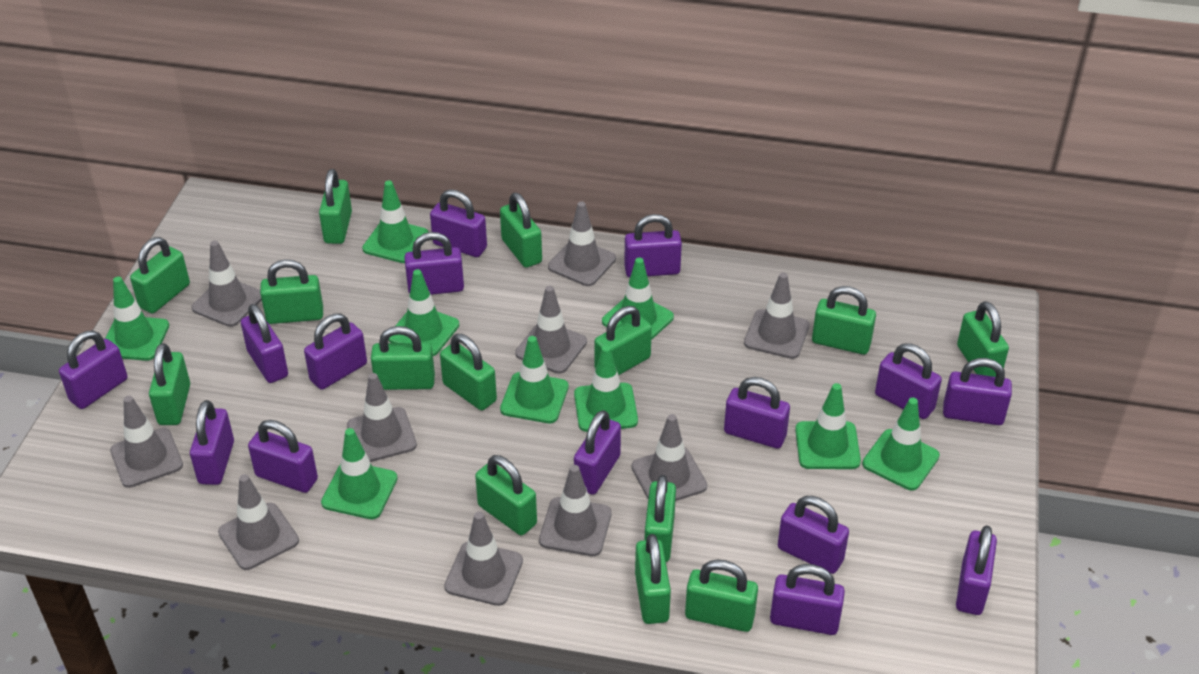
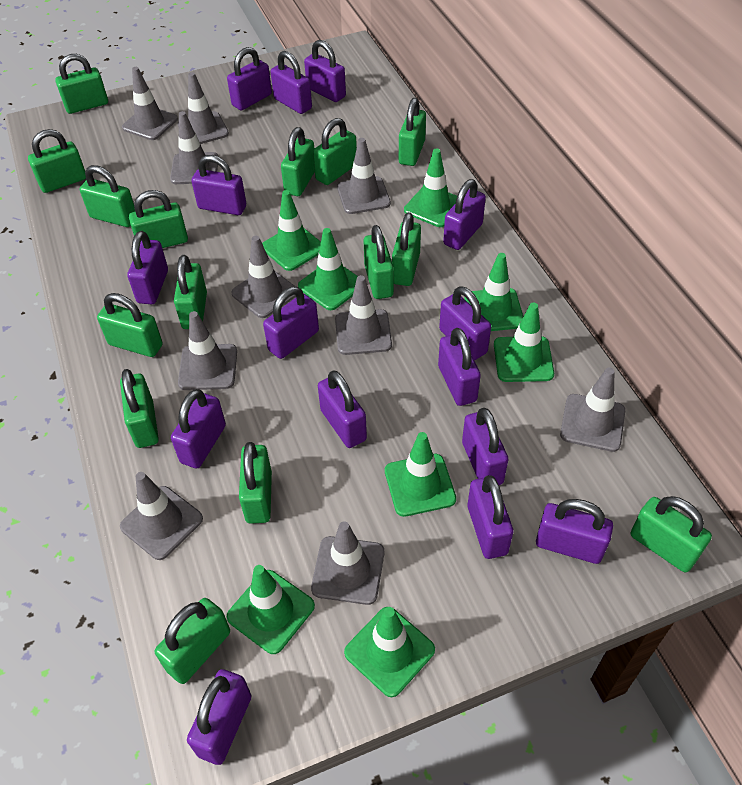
green padlock: [130,237,190,313] [149,343,190,425] [260,259,323,324] [319,169,352,244] [371,326,435,390] [440,334,497,410] [475,455,537,535] [500,193,542,268] [595,306,652,375] [635,534,671,624] [644,475,676,562] [685,560,758,632] [812,286,876,355] [957,301,1009,377] = 14 -> [28,129,86,193] [55,54,108,114] [80,165,135,227] [97,293,163,357] [120,369,159,448] [129,190,188,248] [155,598,230,684] [174,255,207,329] [239,442,272,524] [281,127,315,196] [313,118,357,185] [364,225,394,299] [392,212,421,286] [399,98,426,166] [631,496,712,573] = 15
green traffic cone: [105,277,169,361] [321,428,398,519] [362,180,428,263] [388,269,459,356] [500,336,569,423] [574,345,638,432] [602,258,674,340] [795,383,861,469] [862,398,940,490] = 9 -> [227,565,315,654] [262,190,321,271] [298,228,358,310] [344,607,435,697] [385,432,456,517] [404,148,457,227] [465,253,523,331] [494,303,554,382] = 8

